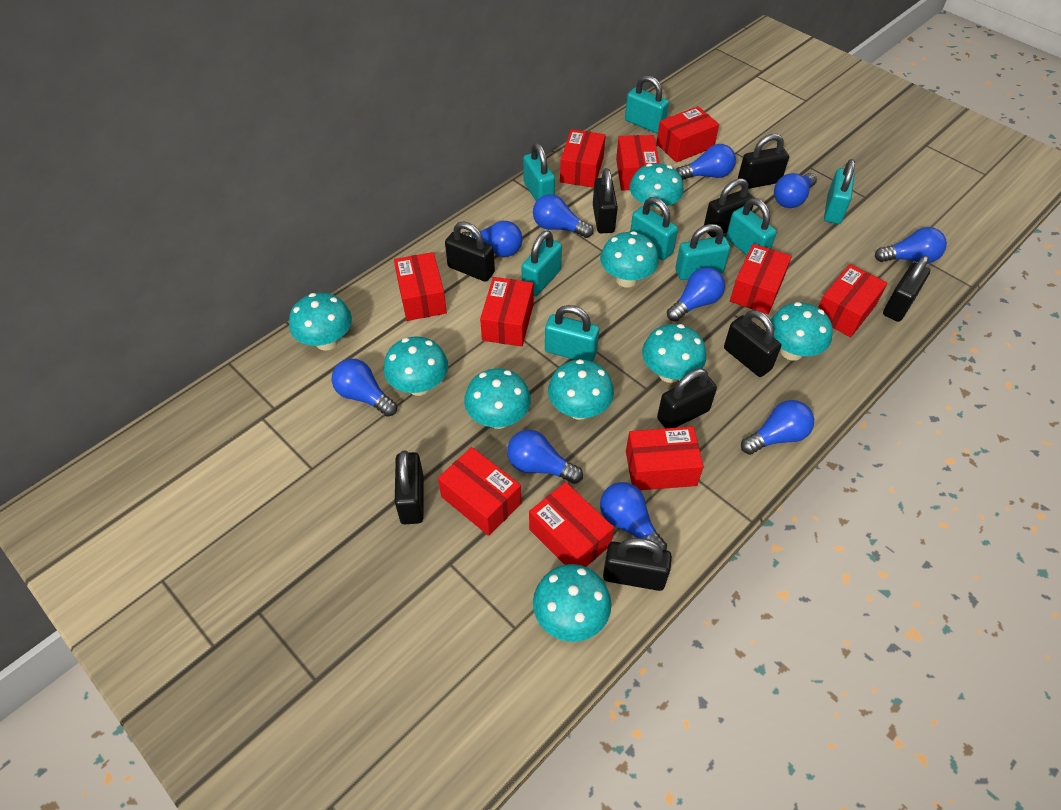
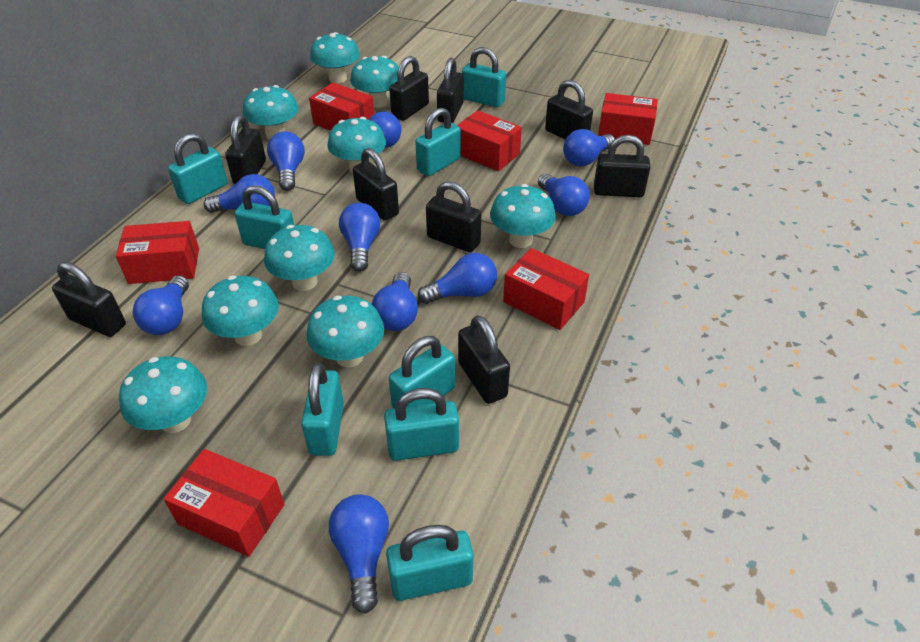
red box: [394,252,447,321] [438,447,521,536] [480,277,534,347] [529,482,614,567] [560,129,606,188] [616,135,659,190] [626,426,704,490] [656,106,719,163] [730,244,792,314] [818,264,887,337] = 10 -> [116,221,199,284] [164,449,285,557] [309,82,374,131] [457,110,522,171] [503,248,589,330] [598,93,658,145] = 6

